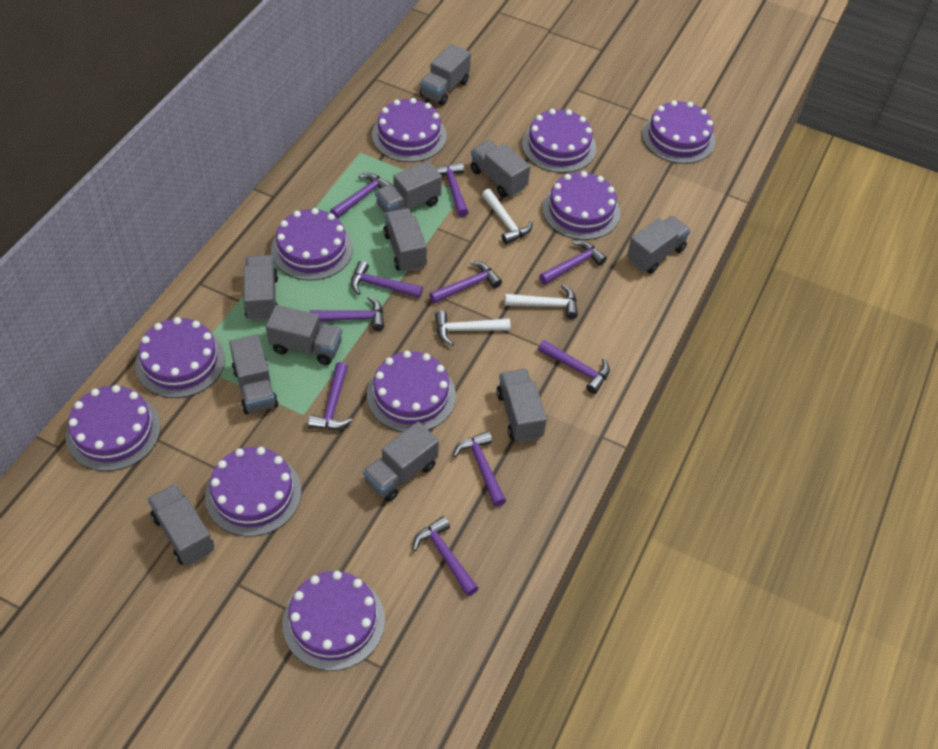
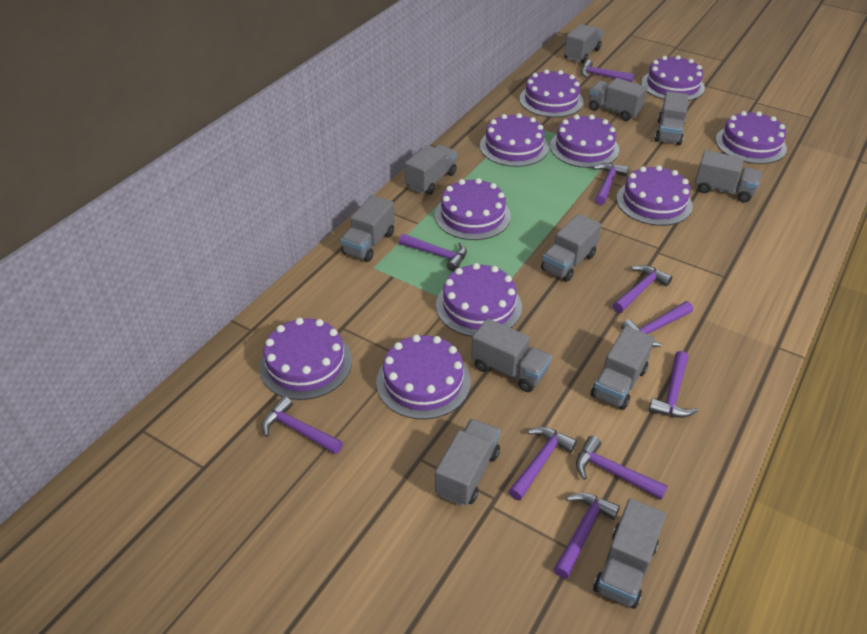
white hammer: [435,311,510,346] [482,189,533,244] [505,285,578,319] = 3 -> none = 0

